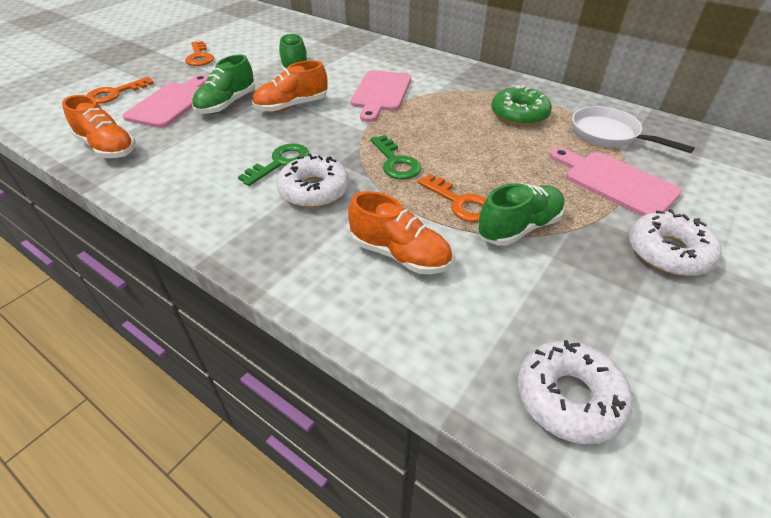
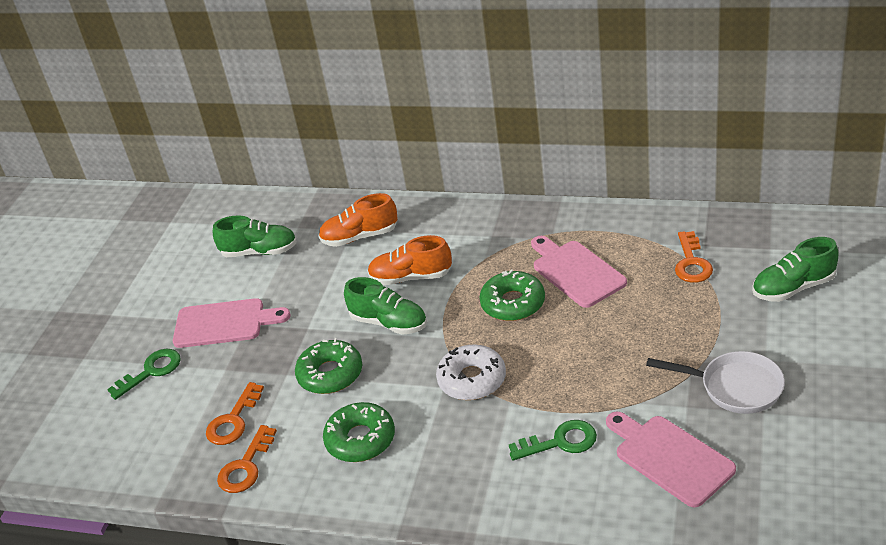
green donut: [491,85,552,126] = 1 -> [295,338,362,394] [323,402,395,462] [479,270,545,321] = 3
orange shoe: [62,95,136,158] [252,60,328,112] [348,191,452,274] = 3 -> [318,193,397,247] [367,235,452,285] = 2
white donut: [277,153,349,208] [518,340,633,445] [629,209,722,276] = 3 -> [436,344,506,400] = 1

